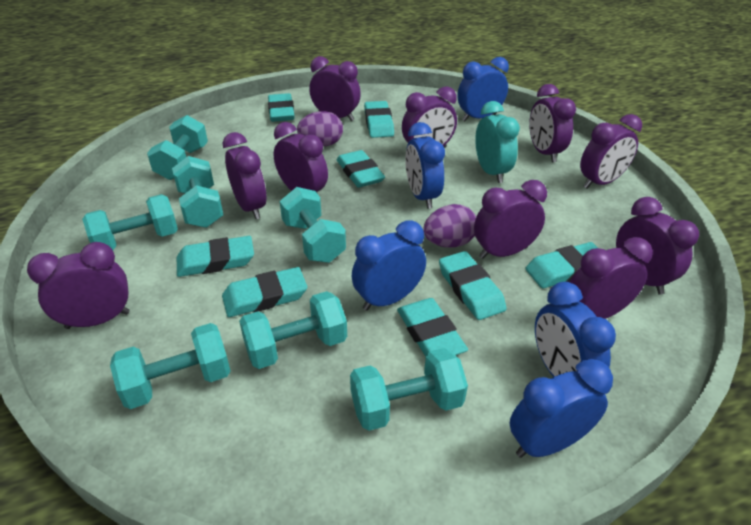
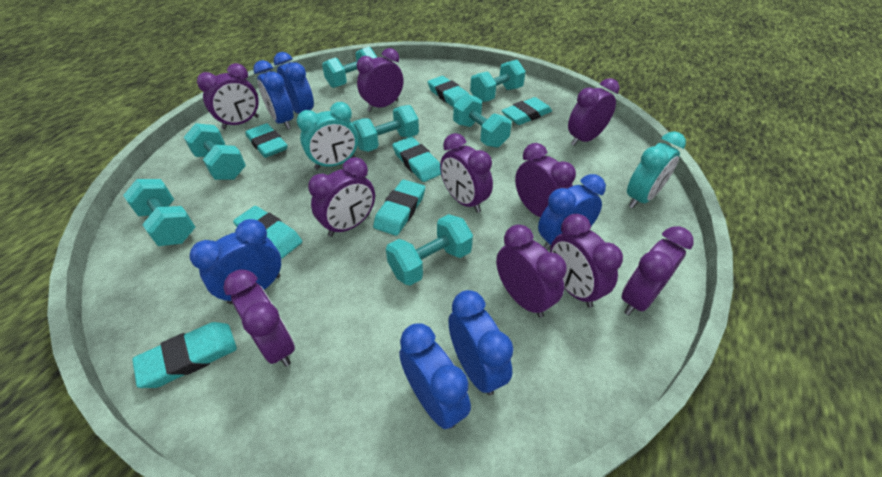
blue clock: [352,220,426,311] [405,122,445,209] [457,57,509,121] [509,359,613,458] [535,282,616,377] = 5 -> [190,219,281,304] [253,60,294,129] [274,52,314,114] [399,323,471,429] [448,290,513,395] [538,174,606,250] = 6
purple egg: [297,111,343,146] [423,204,476,248] = 2 -> none = 0
turquoise clock: [475,101,520,183] = 1 -> [297,102,358,170] [627,131,686,208] = 2
turquoise eraser: [177,236,254,277] [222,267,307,317] [268,93,295,122] [337,150,385,188] [364,101,394,138] [397,298,468,357] [439,251,506,320] [525,242,598,288] = 8 -> [132,322,237,388] [233,206,302,259] [246,123,287,158] [373,180,425,236] [392,137,441,182] [428,76,469,107] [501,97,552,125] = 7

